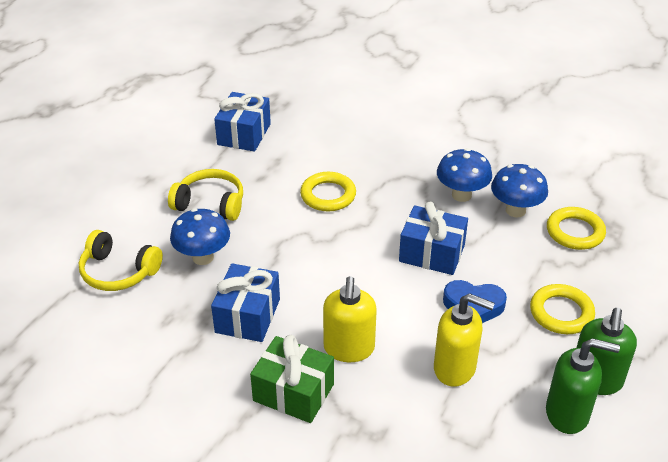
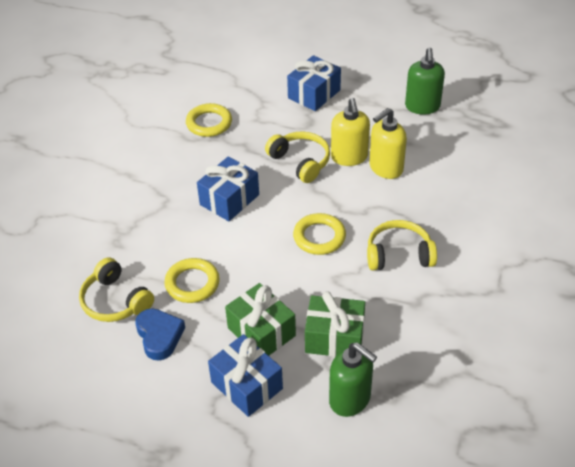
blue mushroom: [170,208,230,265] [437,148,492,202] [491,164,548,218] = 3 -> none = 0
green gift: [250,335,334,423] = 1 -> [225,283,296,356] [305,291,365,357] = 2
yellow headphones: [79,230,163,291] [168,169,243,221] = 2 -> [79,258,154,322] [265,131,330,183] [367,220,437,271] = 3

